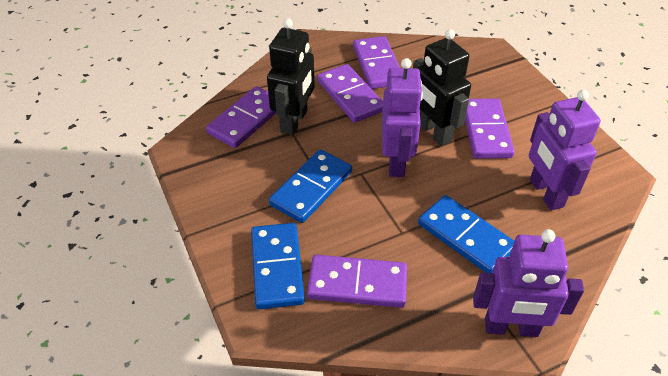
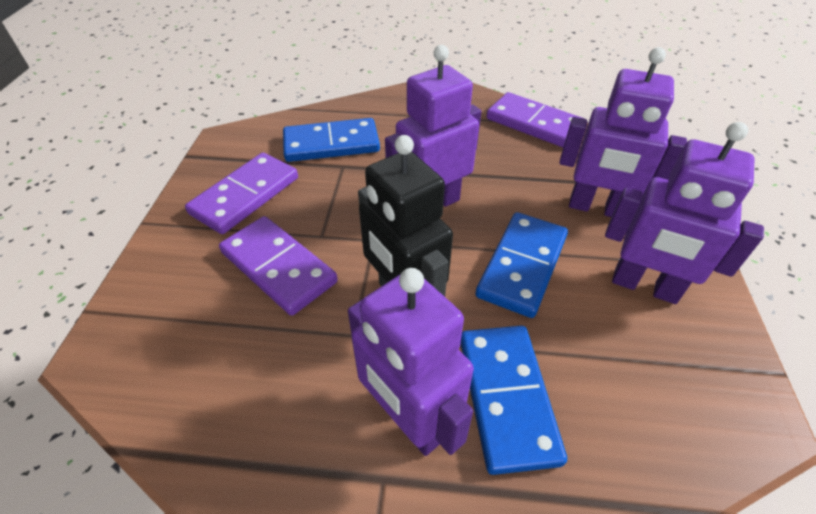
black robot: [267,18,315,136] [413,29,471,147] = 2 -> [358,135,453,297] = 1
purple domino: [206,86,276,148] [307,255,407,308] [317,64,383,123] [353,36,400,89] [465,98,515,159] = 5 -> [185,153,298,234] [219,216,338,316] [487,92,584,147] = 3
purple robot: [382,58,423,177] [473,229,584,337] [529,90,601,210] = 3 -> [348,268,474,456] [385,45,481,207] [559,47,687,217] [605,122,764,304] = 4

